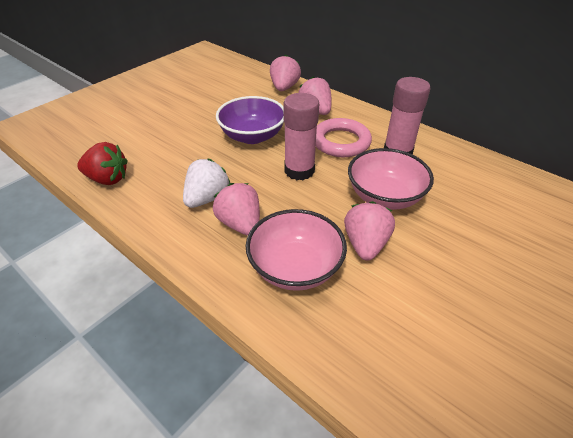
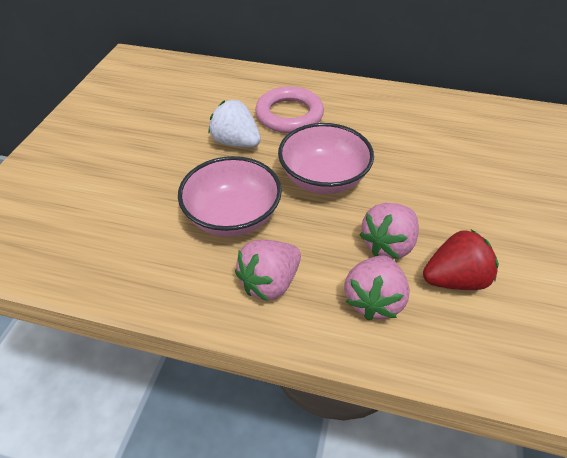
pink glue stick: [283,93,319,180] [384,77,431,155] = 2 -> none = 0
pink strawberry: [213,183,260,236] [270,55,301,91] [298,76,332,115] [344,201,395,261] = 4 -> [235,240,301,301] [345,255,410,320] [359,203,419,259] = 3
purple bowl: [216,96,284,144] = 1 -> none = 0

